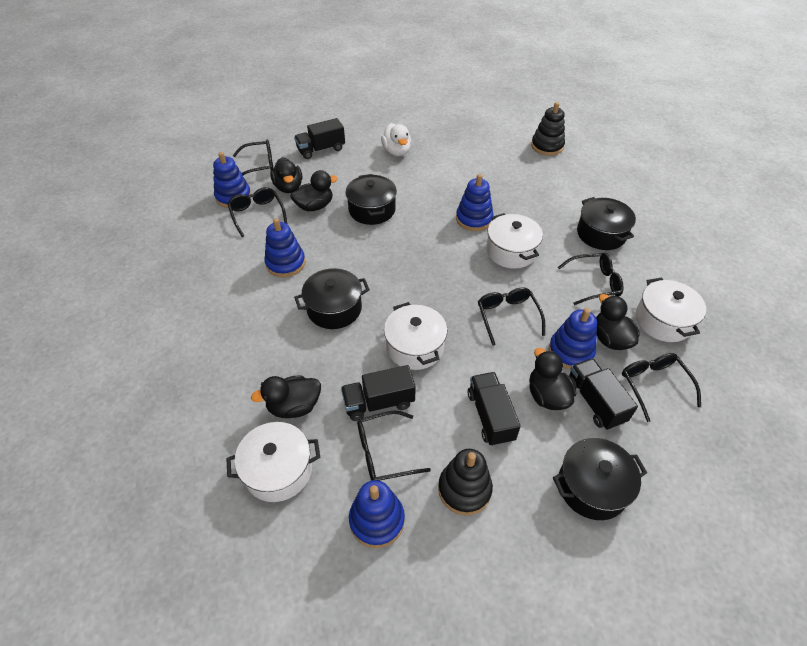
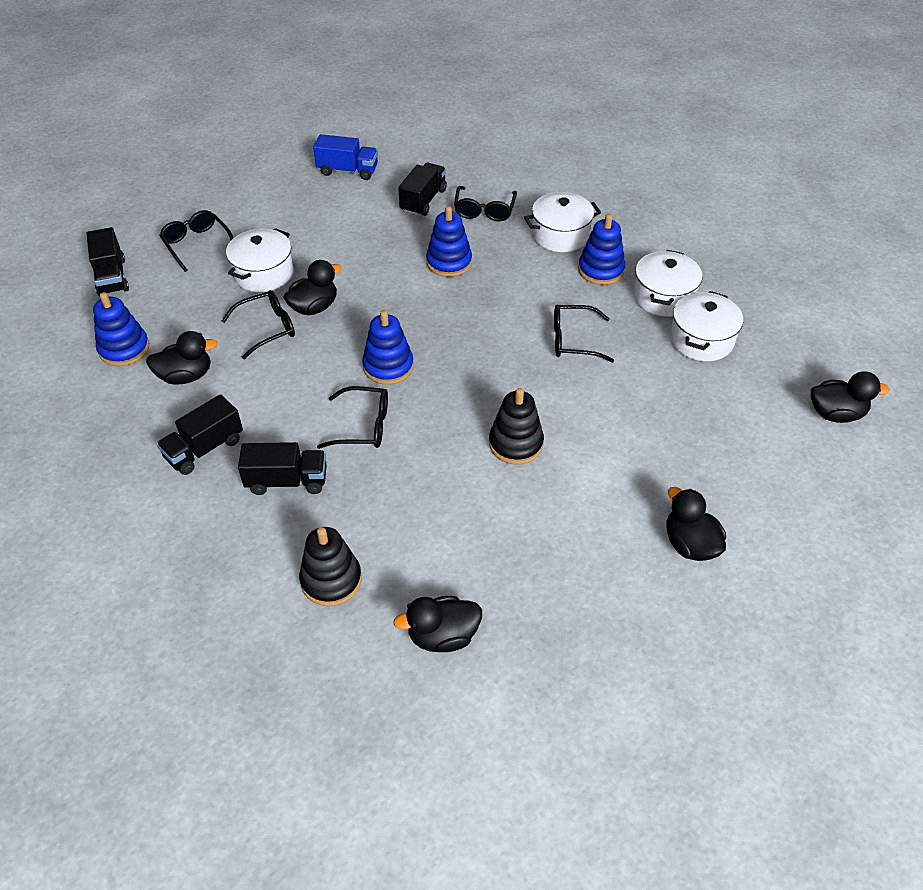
black glasses: [227,187,288,237] [233,140,274,175] [357,411,431,481] [478,287,545,346] [558,253,624,305] [622,353,701,422] = 6 -> [159,210,233,272] [222,290,295,359] [317,386,388,449] [454,186,517,221] [554,305,614,363] = 5
black pot: [294,268,370,329] [345,174,397,225] [553,438,647,520] [577,197,636,250] = 4 -> none = 0
blue stacking toy: [213,152,251,208] [264,218,306,277] [349,480,405,548] [456,174,494,231] [549,308,597,369] = 5 -> [93,292,149,366] [362,310,414,385] [426,206,472,277] [578,214,625,285] = 4
blue truck: none = 0 -> [313,134,378,180] = 1
white duck: [381,123,411,156] = 1 -> none = 0

